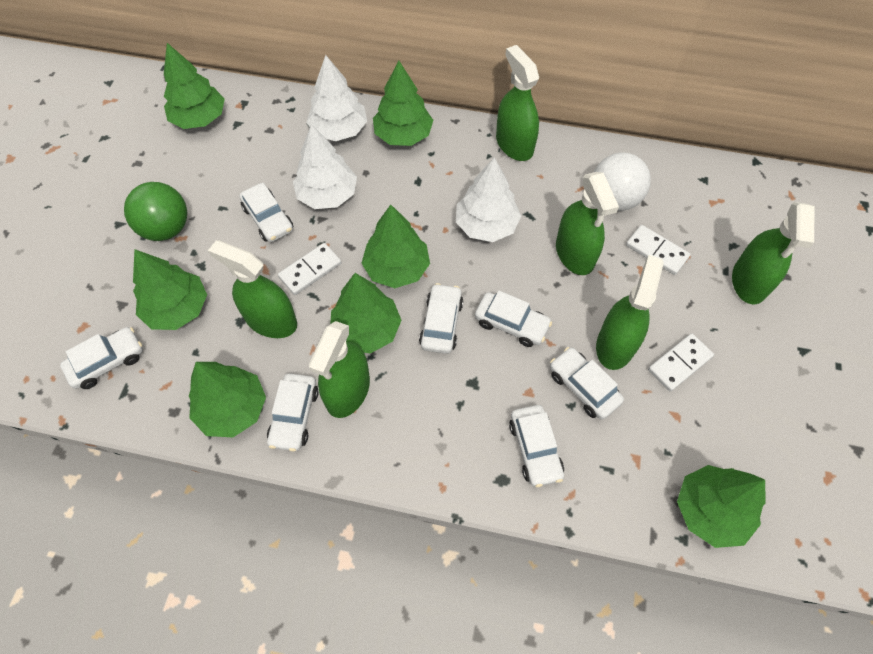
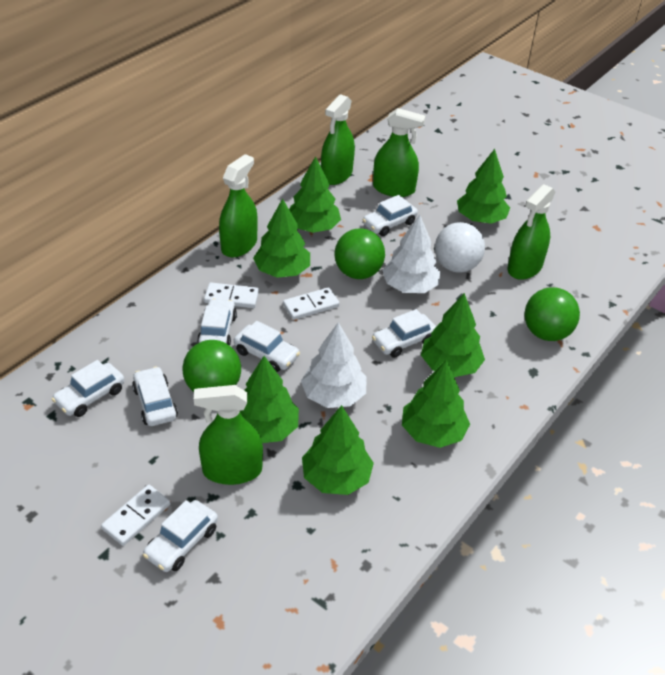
green ball: [124,182,187,241] = 1 -> [182,340,241,392] [335,228,385,279] [524,287,580,341] = 3
green spray bottle: [208,240,297,338] [309,321,370,418] [496,45,539,161] [556,172,619,275] [596,255,664,370] [732,202,815,304] = 6 -> [194,385,263,485] [219,154,258,257] [321,94,355,185] [373,108,425,197] [508,184,555,280] = 5
white tree: [293,124,357,209] [306,55,367,141] [456,158,521,242] = 3 -> [301,322,367,408] [382,215,440,293] = 2

